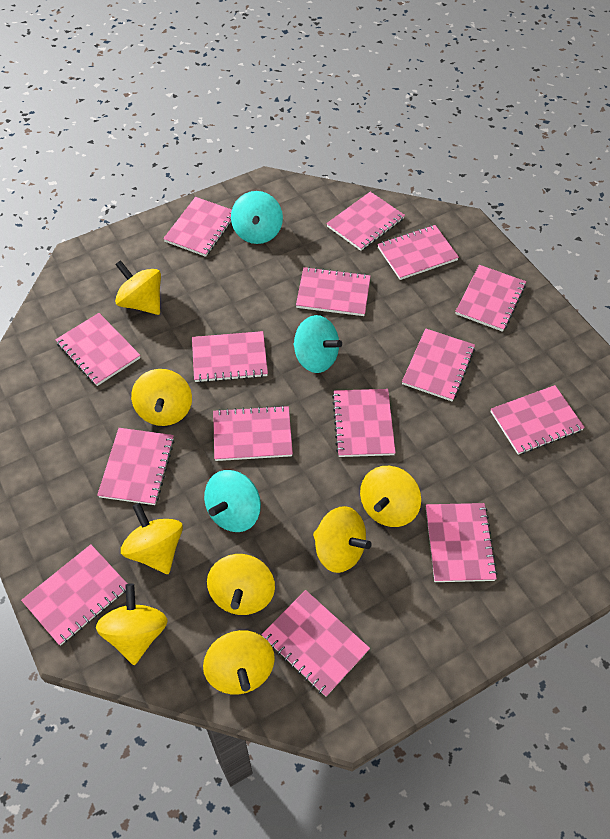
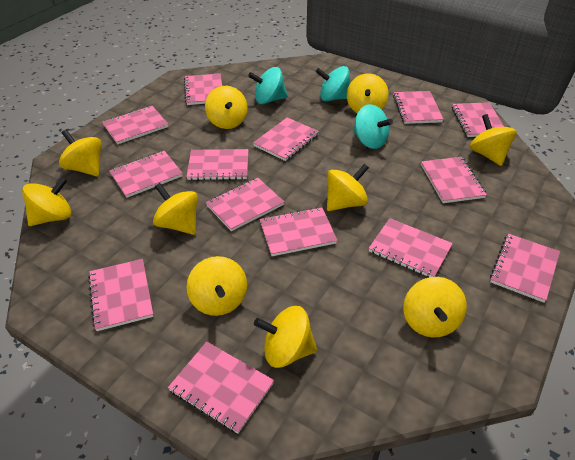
pink notebook: [21,544,127,646] [55,313,140,386] [97,428,175,505] [163,197,232,257] [192,331,268,383] [213,405,293,461] [261,590,370,697] [296,267,371,316] [326,192,405,251] [332,389,396,457] [378,225,459,280] [402,328,475,402] [426,503,498,582] [455,265,526,332] [490,385,585,455] = 15 -> [88,259,154,331] [102,106,168,144] [109,151,183,198] [168,342,274,434] [184,73,222,105] [186,149,249,180] [206,178,284,231] [253,117,319,161] [260,207,338,256] [369,218,453,278] [393,91,444,124] [421,157,487,203] [452,102,504,137] [490,233,560,303] = 14
yellow spinning top: [96,583,168,665] [115,260,161,315] [121,503,183,574] [131,369,192,426] [203,630,275,694] [207,554,275,615] [313,506,372,573] [360,466,421,527] = 8 -> [22,177,71,226] [59,130,102,176] [153,183,198,235] [187,256,247,316] [205,86,248,129] [254,306,317,368] [327,164,369,211] [347,73,388,113] [403,277,467,338] [470,114,517,166] = 10

